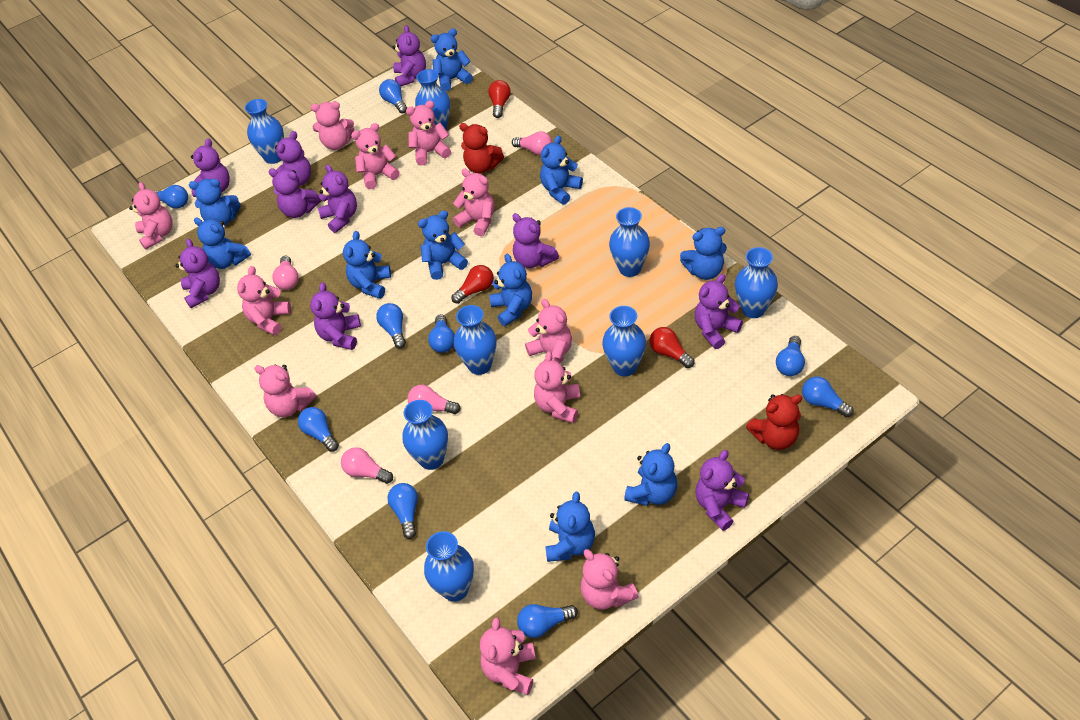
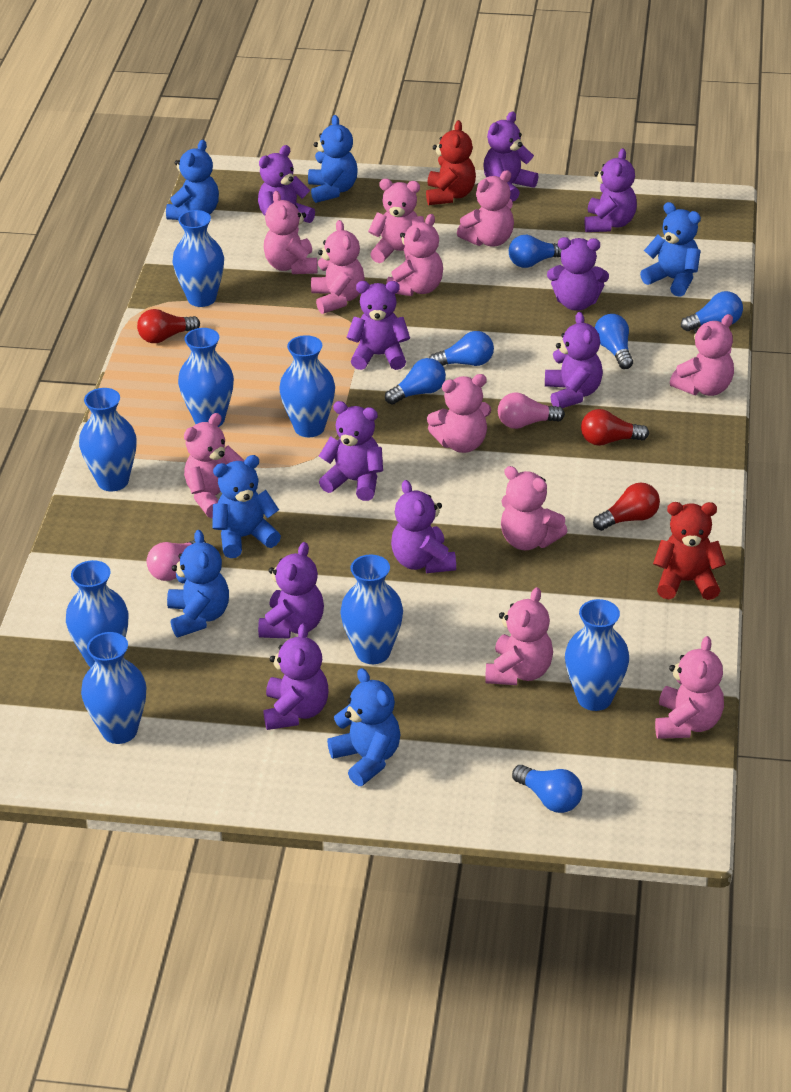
blue light bulb: [154,185,188,209] [298,407,339,452] [376,303,406,349] [379,79,407,114] [387,483,418,539] [428,314,455,353] [517,604,578,638] [776,336,805,376] [802,376,854,417] = 9 -> [385,358,446,405] [429,331,494,366] [509,235,562,268] [512,765,582,813] [595,314,633,369] [681,291,743,331] = 6
blue teddy bear: [189,179,241,226] [194,217,251,269] [343,231,391,299] [418,210,468,280] [431,29,473,91] [489,254,532,326] [540,136,583,205] [545,492,595,562] [624,443,677,506] [680,227,727,280] = 10 -> [166,140,219,220] [167,530,229,637] [212,455,281,558] [308,115,358,203] [327,668,401,786] [640,202,701,297] = 6
pink light bulb: [272,256,299,290] [341,447,393,484] [407,385,461,414] [512,131,552,155] = 4 -> [147,539,206,581] [498,393,565,429] = 2

